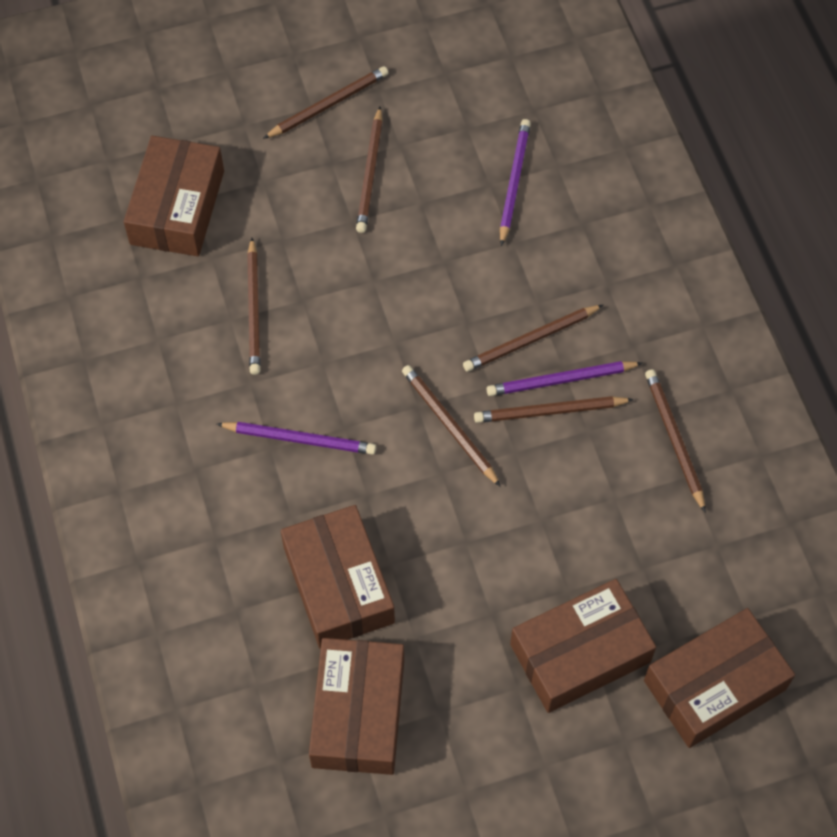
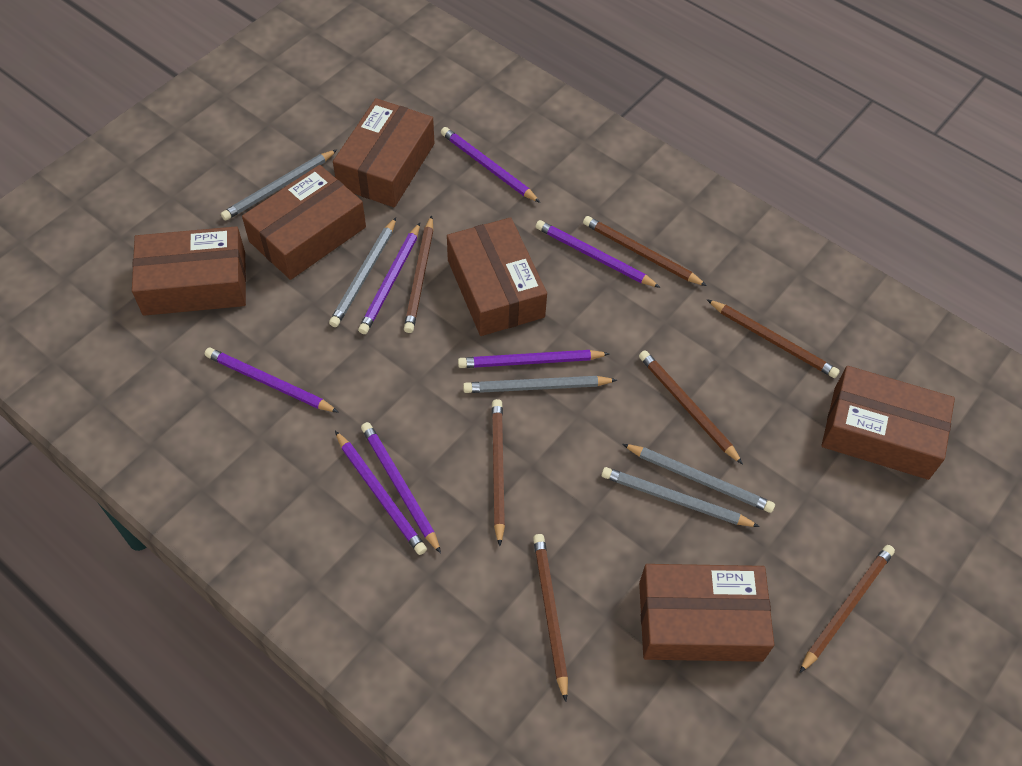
brown box: [124,136,224,256] [281,505,395,649] [309,638,404,775] [510,579,656,713] [644,608,795,748] = 5 -> [132,226,246,316] [242,165,366,280] [333,98,434,207] [447,217,547,336] [639,564,774,662] [821,366,955,480] = 6
grey pencil: none = 0 -> [221,150,337,220] [329,218,396,327] [463,376,617,393] [601,467,760,527] [622,444,775,513] = 5
purple pencil: [217,422,376,455] [487,361,642,396] [500,119,531,246] = 3 -> [205,347,339,413] [335,431,427,555] [358,223,420,334] [361,422,441,554] [441,127,540,203] [458,350,610,368] [536,220,661,288] = 7

